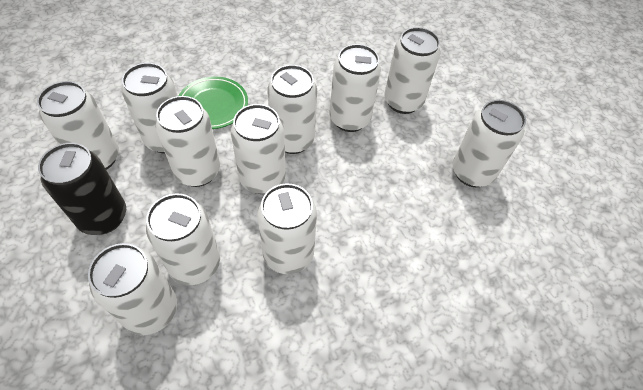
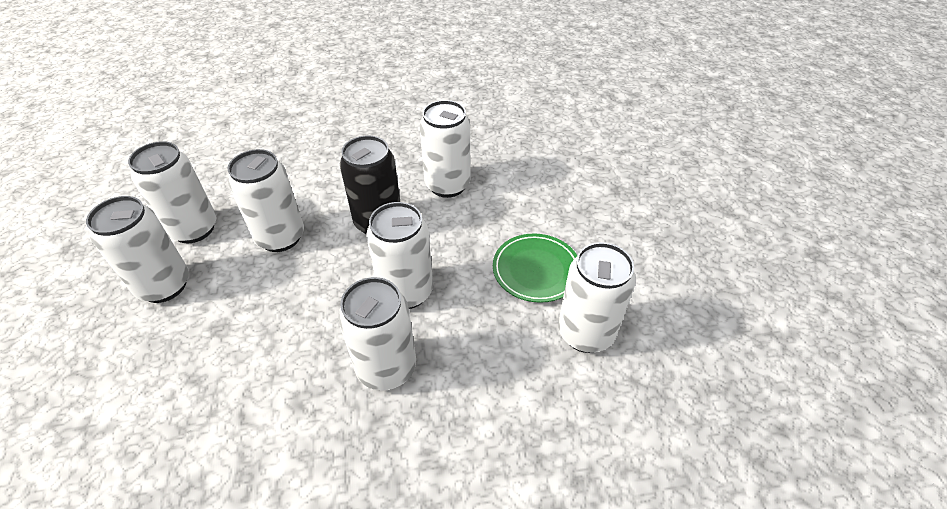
white can: [37,81,119,170] [88,243,177,335] [122,63,178,153] [146,194,220,285] [156,96,220,187] [231,104,286,194] [257,183,317,274] [267,65,317,154] [330,44,381,132] [384,27,440,114] [453,100,526,187] = 11 -> [86,196,189,303] [128,141,216,243] [227,149,304,252] [338,277,416,391] [366,202,433,309] [420,100,471,198] [558,242,636,353] = 7

